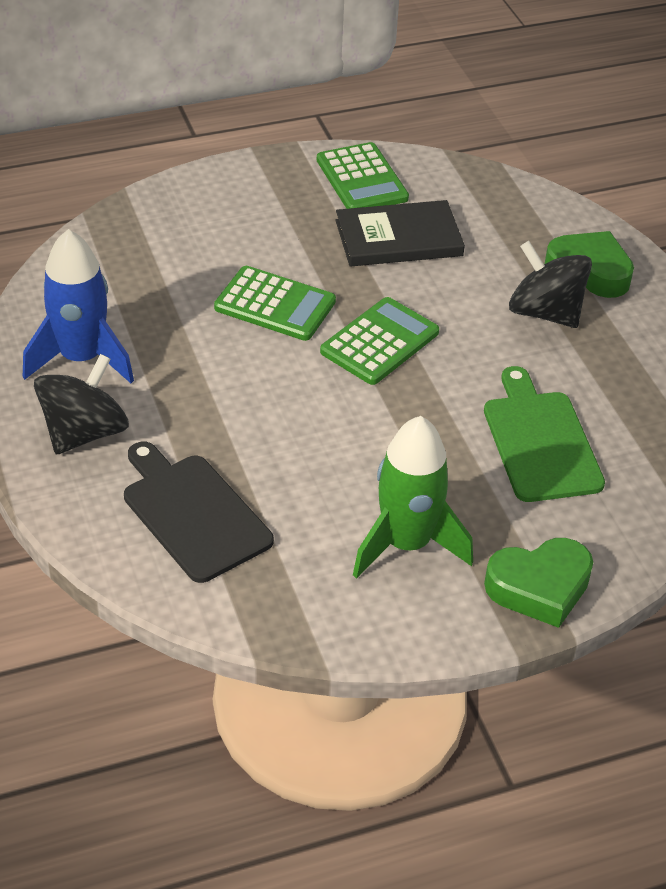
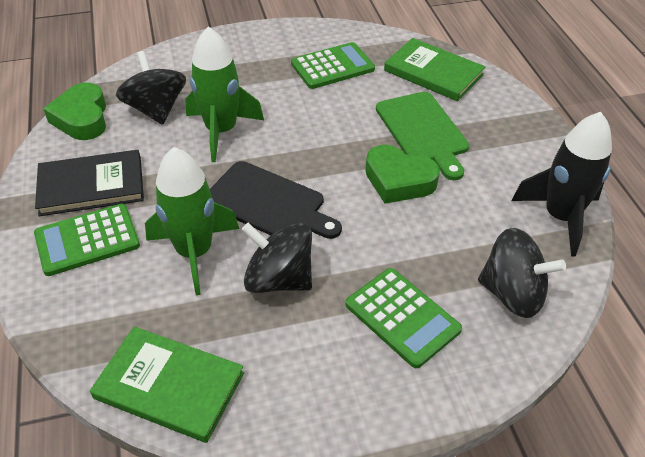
black rocket: none = 0 -> [512,112,612,256] = 1
black spinning top: [34,354,129,454] [509,241,592,328] = 2 -> [116,51,186,125] [242,223,312,293] [478,228,566,318] = 3
blue rocket: [23,229,134,383] = 1 -> none = 0
green book: none = 0 -> [90,326,244,443] [384,38,485,101] = 2
green rocket: [353,416,473,579] = 1 -> [145,147,239,295] [185,26,264,162] = 2

